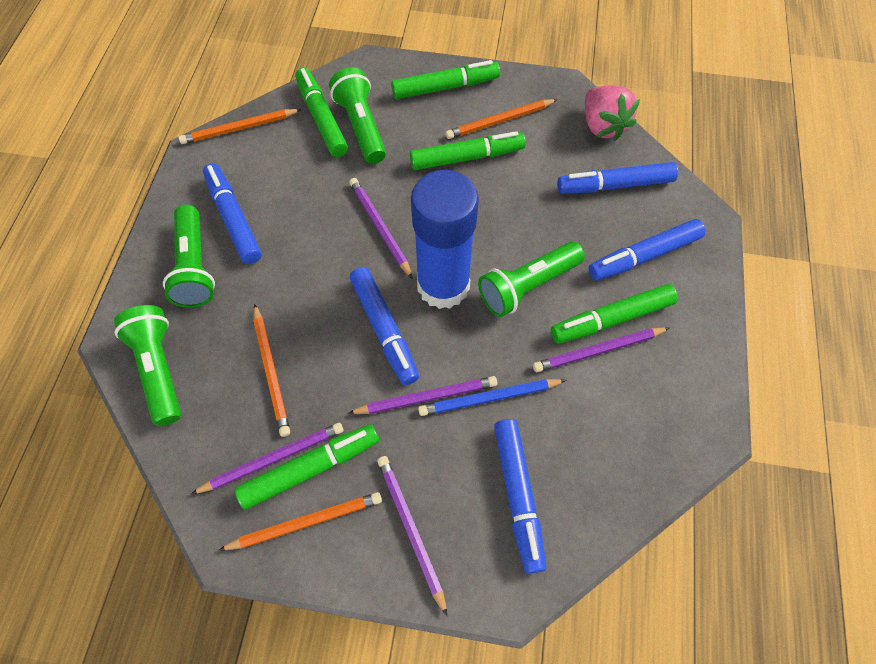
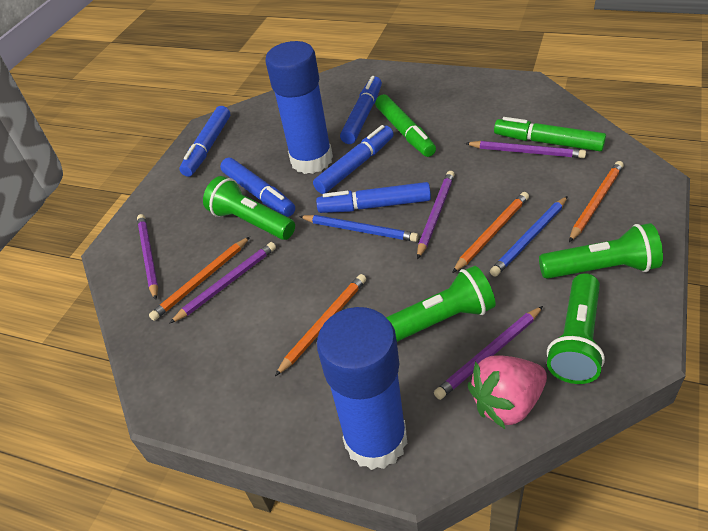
blue glue stick: [411,170,479,309] = 1 -> [266,41,333,174] [317,307,407,470] = 2
blue pencil: [418,379,566,416] = 1 -> [299,215,419,242] [490,196,568,277] = 2
green marker: [235,424,379,510] [295,68,348,157] [391,60,500,99] [410,131,526,170] [551,284,678,344] = 5 -> [375,94,436,157] [494,117,606,151] = 2

